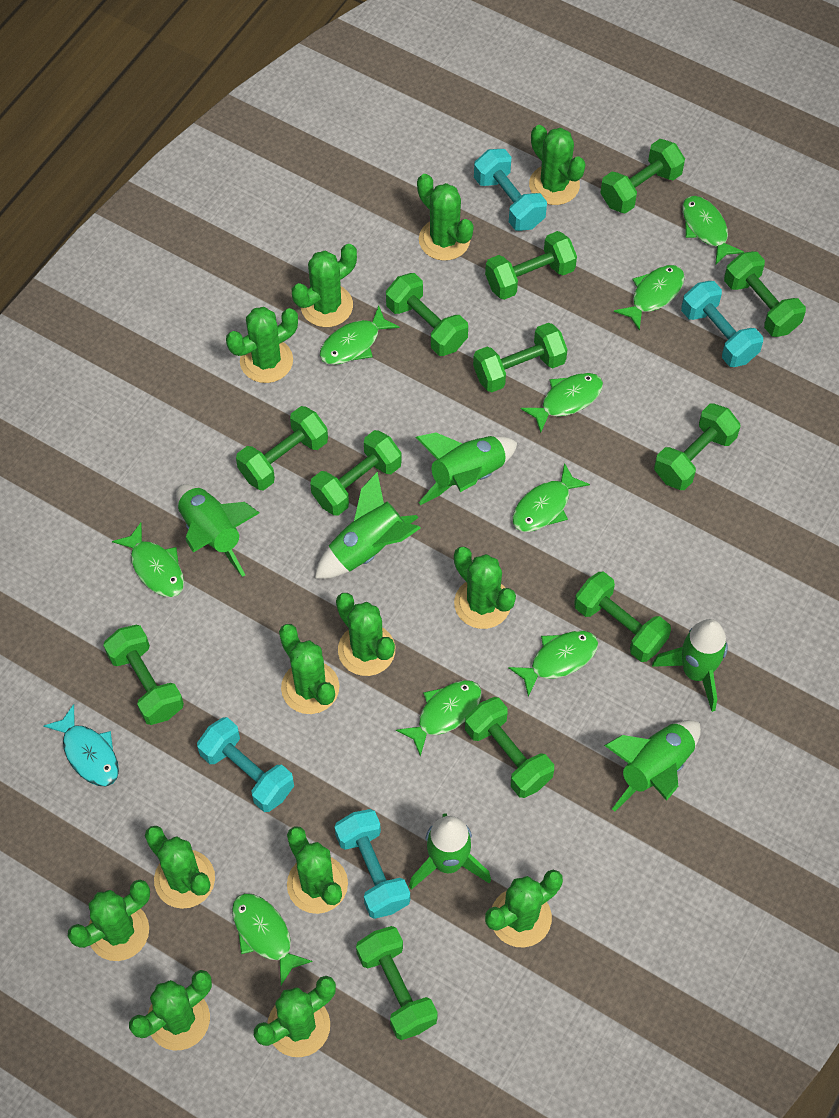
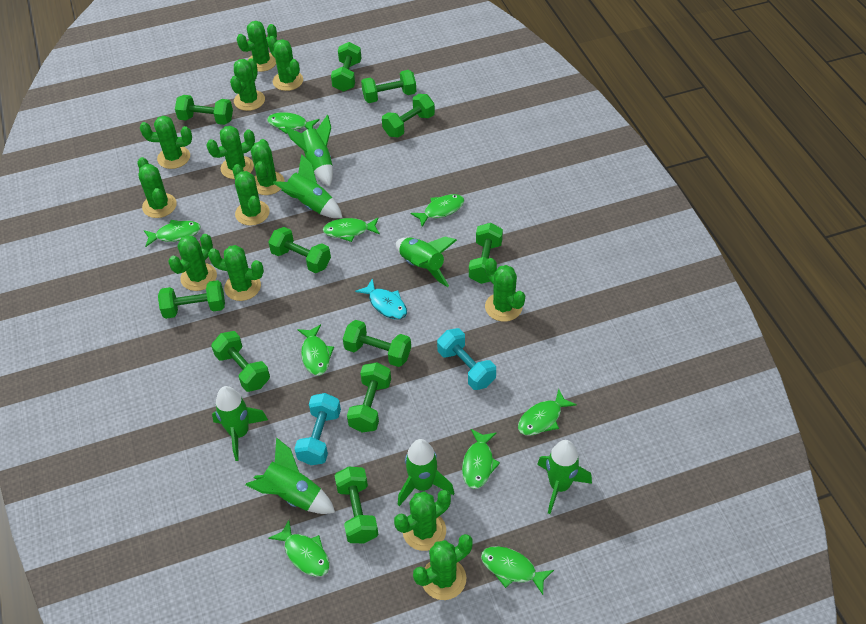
green dumbbell: [103,625,184,725] [236,406,328,490] [310,430,402,516] [356,926,438,1040] [386,273,468,356] [465,697,554,798] [473,323,568,392] [485,231,577,300] [574,571,671,662] [600,139,685,214] [654,403,740,490] [724,251,806,337] = 12 -> [158,280,225,319] [175,95,233,125] [211,331,270,392] [268,227,331,273] [331,42,361,92] [334,467,378,543] [343,320,411,367] [347,362,391,432] [361,70,416,103] [382,94,435,138] [469,223,503,284] = 11
green rocket: [176,484,260,577] [314,472,421,579] [409,813,491,890] [415,433,518,505] [604,720,701,812] [652,619,728,712] = 6 -> [212,386,268,461] [246,438,335,514] [273,154,343,218] [285,115,333,186] [396,237,457,287] [398,439,454,506] [537,440,592,514] = 7
turquoise dumbbell: [197,717,294,812] [335,809,410,919] [474,149,547,231] [681,281,763,367] = 4 -> [294,393,341,465] [437,328,496,390] = 2

